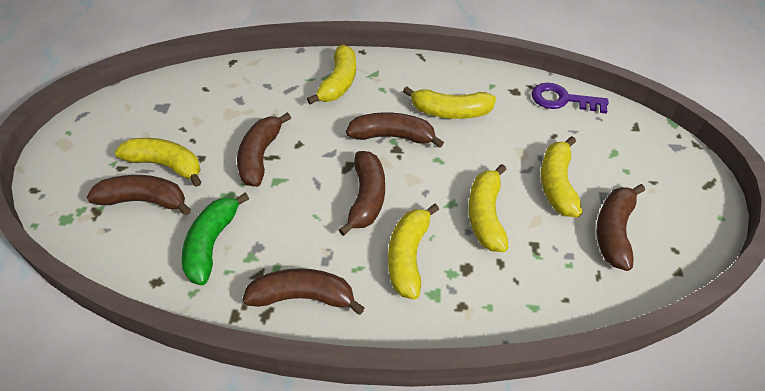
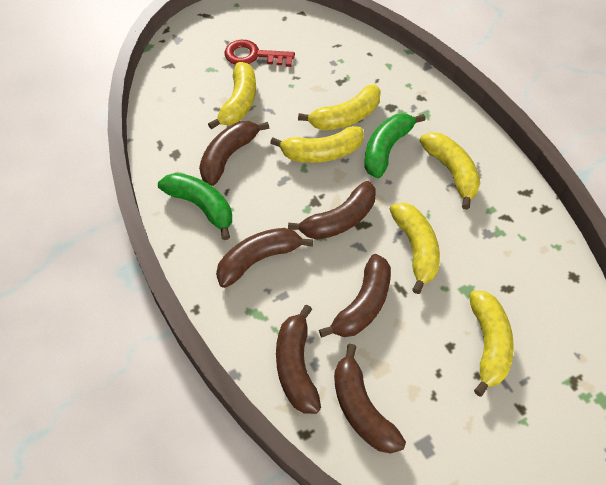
green banana: [182,193,249,285] = 1 -> [158,173,232,240] [364,113,425,178] = 2
purple key: [531,83,609,114] = 1 -> none = 0
red key: none = 0 -> [225,40,295,67] = 1

